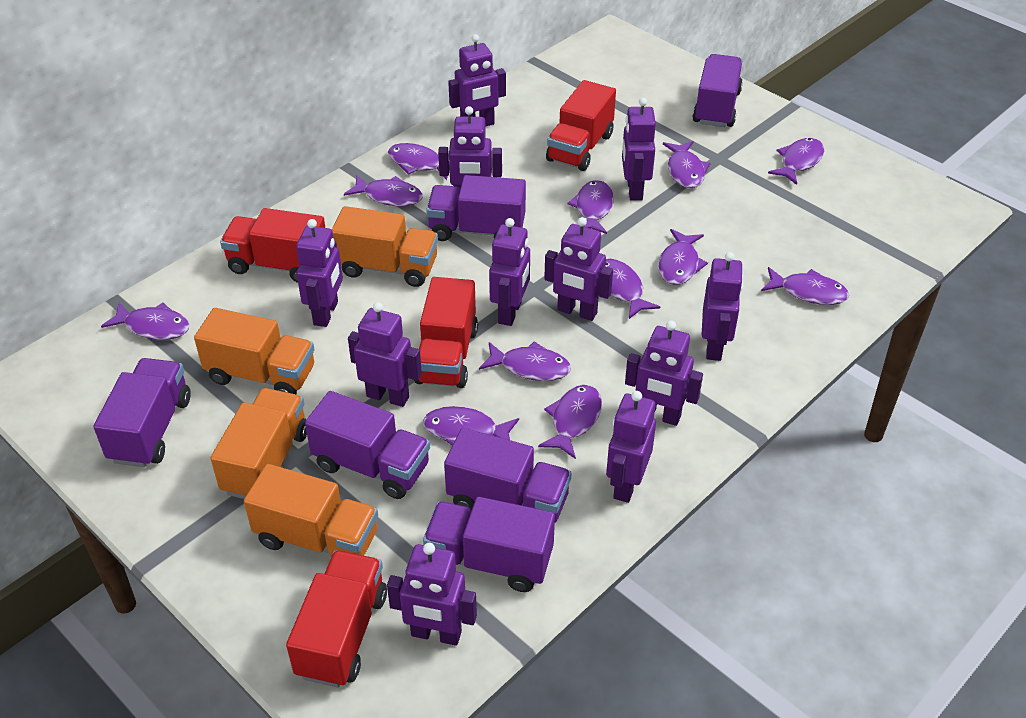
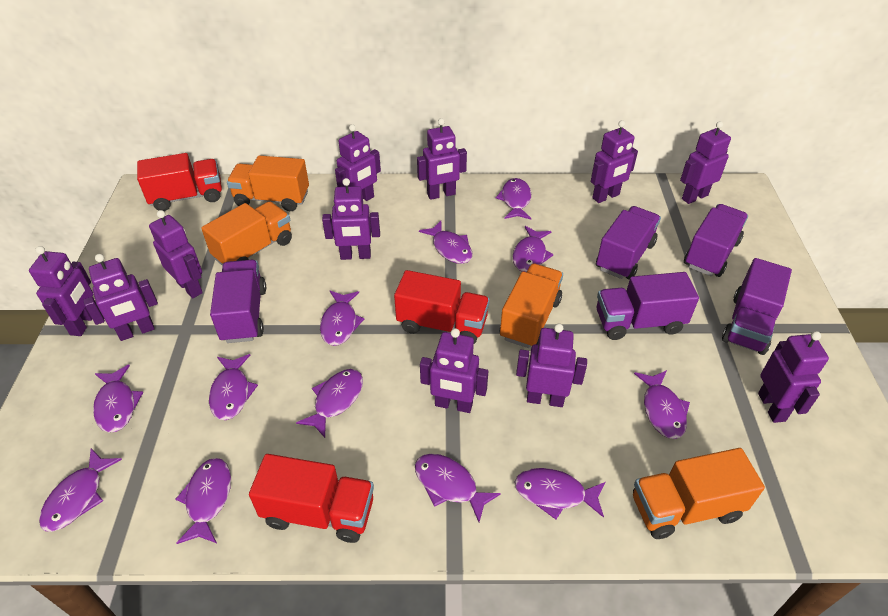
purple truck: [93,358,191,467] [305,391,430,499] [423,497,555,592] [426,175,526,241] [444,428,572,523] [693,54,743,127] = 6 -> [210,260,266,343] [596,206,661,280] [597,272,699,340] [684,204,748,277] [722,258,792,355] = 5
red truck: [220,208,325,283] [286,550,387,687] [414,277,478,388] [546,80,616,171] = 4 -> [137,153,222,211] [249,454,374,543] [394,270,490,344] = 3

